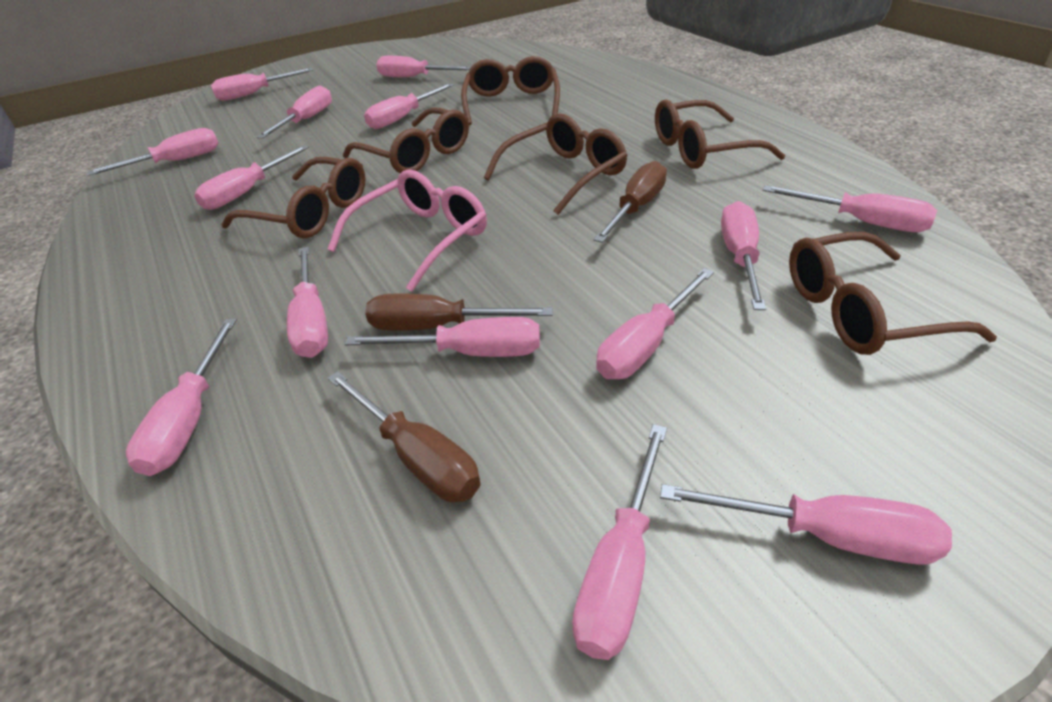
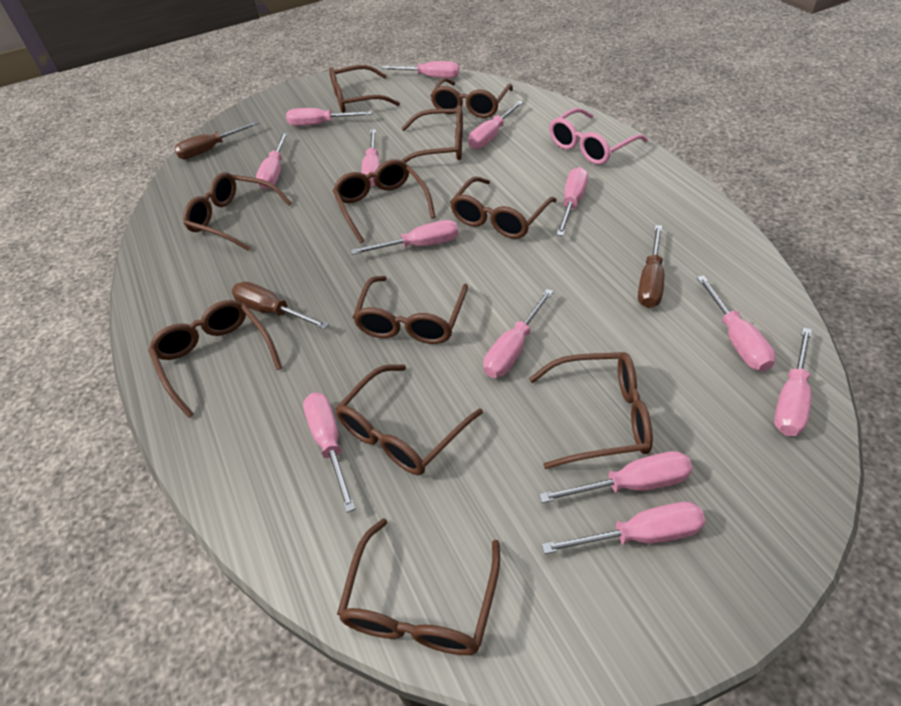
brown glasses: [221,157,365,238] [343,107,469,173] [461,56,560,125] [484,114,627,215] [655,100,785,169] [789,232,997,355] = 6 -> [149,300,282,418] [183,172,292,251] [329,65,400,113] [332,159,436,243] [335,364,483,475] [337,518,500,655] [353,276,468,344] [401,105,463,163] [430,77,513,118] [450,176,557,239] [529,352,653,469] = 11
pink screwdriver: [86,128,218,176] [126,319,237,476] [194,145,309,210] [211,68,313,100] [257,86,332,139] [287,247,328,358] [345,317,540,357] [364,83,454,129] [376,56,471,77] [572,424,667,660] [596,268,714,379] [660,484,952,565] [721,201,766,310] [762,185,937,232] = 14 -> [256,132,288,189] [286,108,372,126] [303,393,356,513] [351,220,459,255] [361,129,380,187] [382,61,460,78] [468,101,523,149] [483,289,554,378] [539,451,693,503] [542,502,706,554] [556,167,588,236] [697,275,776,371] [774,327,812,436] = 13

